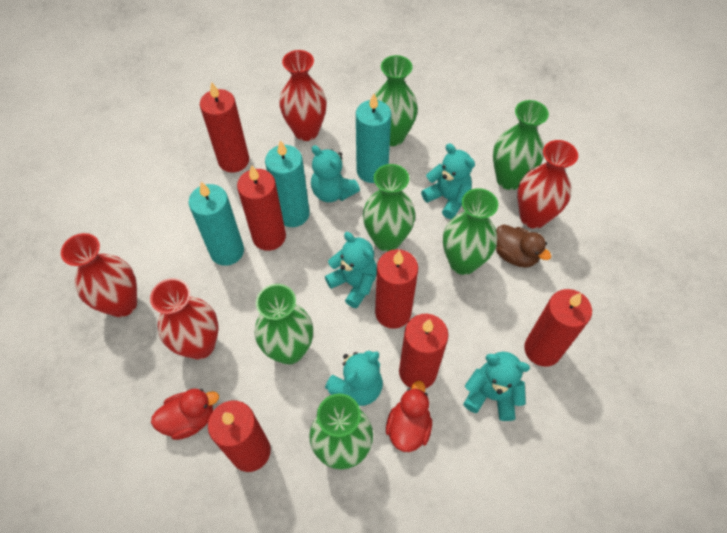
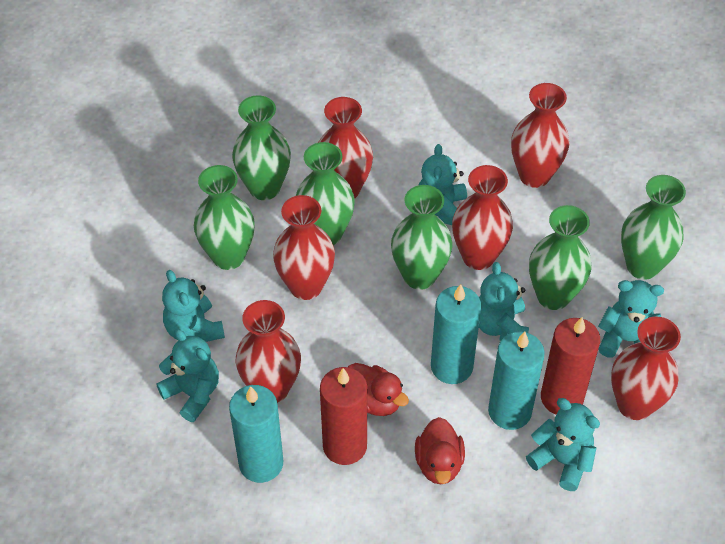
brown duck: [496,225,551,268] = 1 -> none = 0
red candle: [200,82,249,173] [208,401,271,472] [237,165,286,251] [375,249,418,329] [399,314,448,389] [524,289,592,367] = 6 -> [320,367,368,465] [541,317,600,414] = 2
red vase: [61,233,137,317] [150,278,219,359] [279,50,327,141] [517,140,578,229] = 4 -> [236,300,301,403] [273,195,335,300] [318,97,373,199] [452,165,513,270] [511,83,569,188] [611,317,681,420] = 6
turquoise teddy bear: [311,145,360,202] [325,232,377,308] [325,351,383,406] [421,143,475,219] [463,352,530,421] = 5 -> [156,329,219,422] [162,270,225,342] [419,144,467,225] [479,262,529,341] [526,398,600,491] [598,280,664,358] = 6

